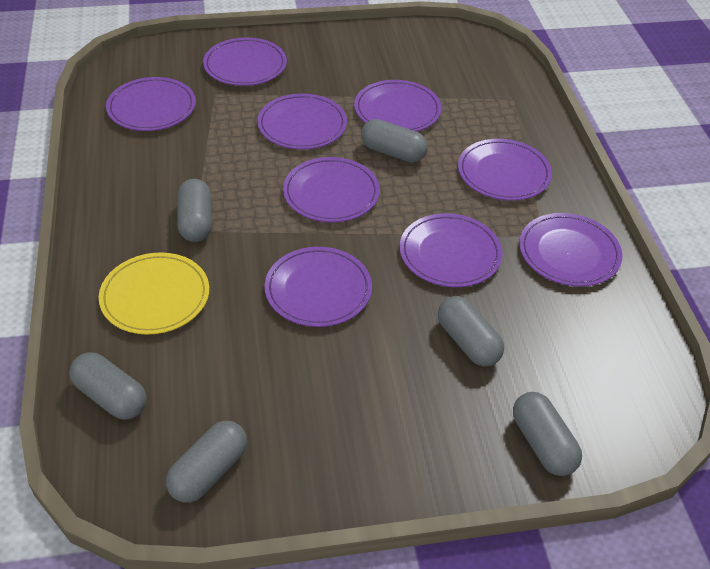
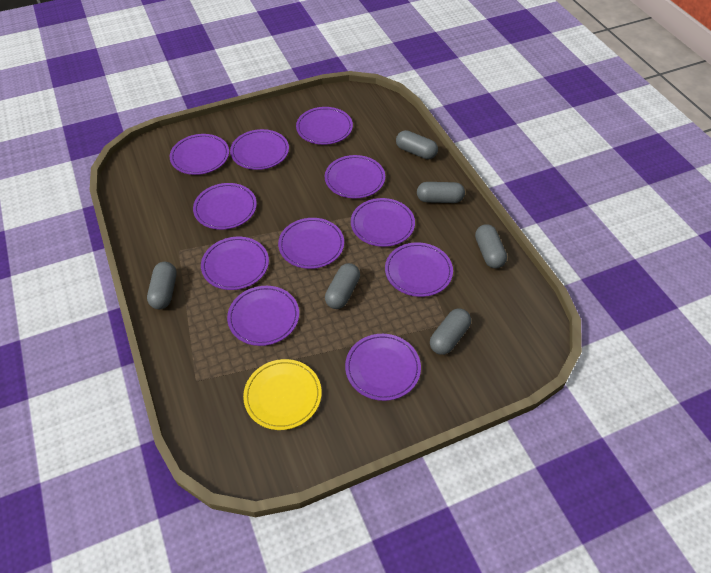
purple plate: [106,77,196,131] [203,37,287,86] [257,94,347,150] [265,247,372,327] [283,157,380,222] [354,80,442,132] [400,213,502,287] [458,139,552,201] [519,213,623,286] = 9 -> [170,134,229,175] [193,183,257,230] [201,237,269,290] [227,286,299,346] [230,129,289,170] [278,218,344,269] [296,107,353,145] [325,155,385,199] [345,334,421,401] [351,198,415,247] [385,242,453,297] = 11

